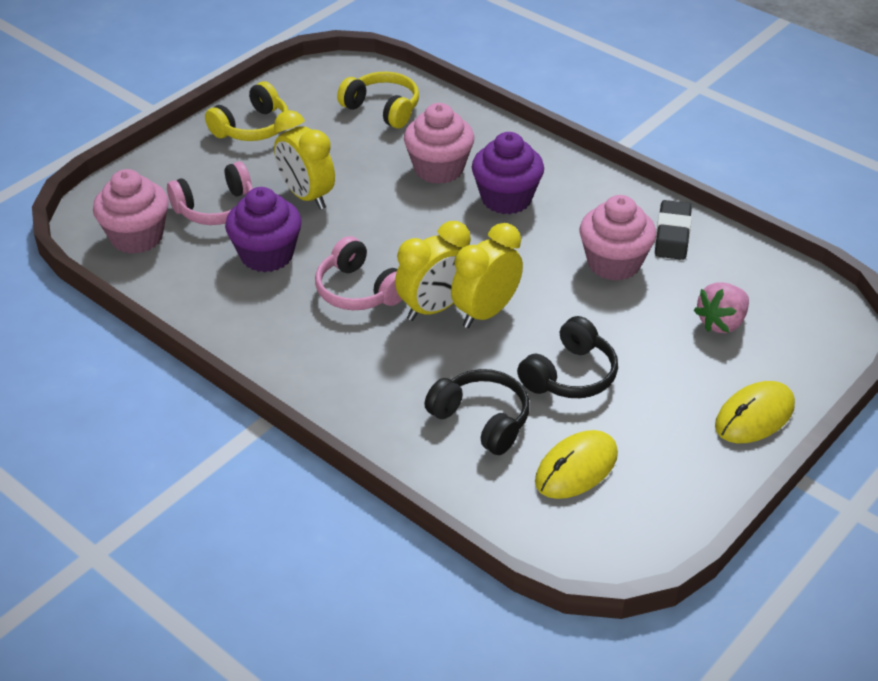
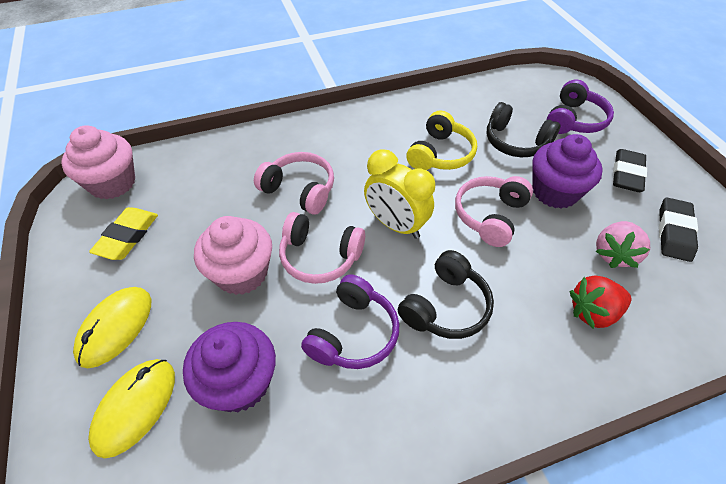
black eraser: [655,200,692,260] = 1 -> [613,149,647,192] [659,197,698,262] = 2
pink cupcake: [93,169,169,254] [404,103,474,184] [580,195,656,281] = 3 -> [61,125,135,199] [194,216,272,295] = 2
pink headphones: [167,161,253,225] [315,236,402,310] = 2 -> [254,152,334,215] [279,212,365,284] [455,176,533,247] = 3
purple headphones: none = 0 -> [301,274,399,369] [547,79,614,134] = 2
red strawberry: none = 0 -> [570,275,631,329] = 1
yellow clock: [274,110,335,209] [395,221,471,321] [451,223,523,328] = 3 -> [364,149,435,239] = 1
yellow eraser: none = 0 -> [89,207,158,260] = 1
yellow headphones: [205,81,288,141] [337,72,419,129] = 2 -> [406,111,477,170] = 1

